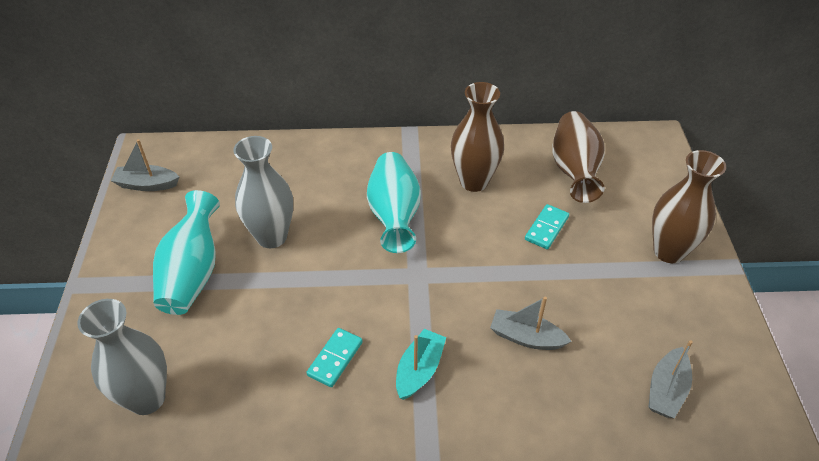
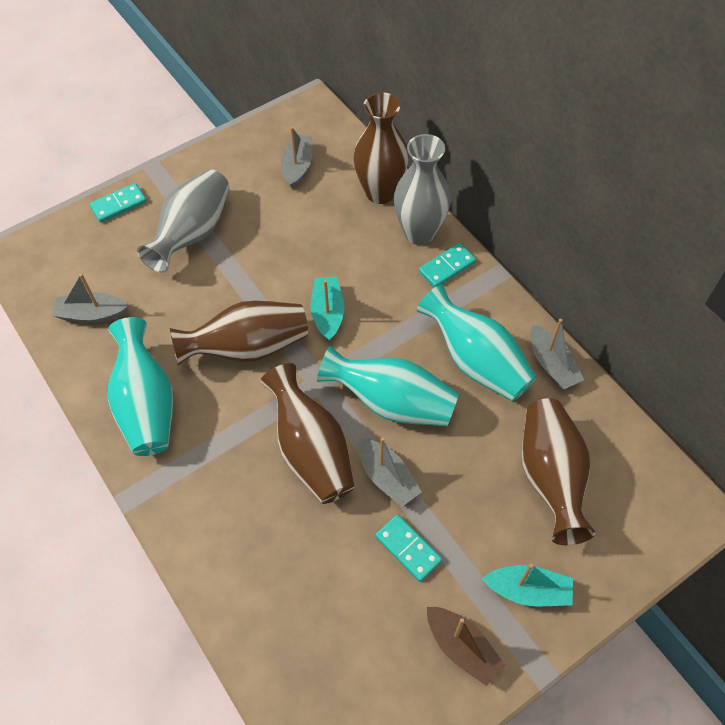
brown boat: none = 0 -> [427,607,505,686] = 1
brown vase: [451,82,504,192] [552,111,605,203] [652,150,726,263] = 3 -> [170,301,308,365] [260,363,355,504] [353,92,409,204] [522,398,595,545] = 4
grey boat: [111,139,179,191] [490,297,572,350] [649,340,693,418] = 3 -> [52,273,129,323] [281,127,312,189] [359,437,422,507] [530,319,584,389] = 4
turquoise boat: [396,329,446,400] = 1 -> [311,277,344,342] [482,564,573,606] = 2
turquoise domino: [306,328,363,387] [525,204,569,249] = 2 -> [90,183,147,223] [375,514,442,582] [419,243,476,287] = 3
turquoise vase: [153,190,220,315] [367,152,421,253] = 2 -> [108,317,173,456] [317,345,459,426] [417,284,537,401] = 3

